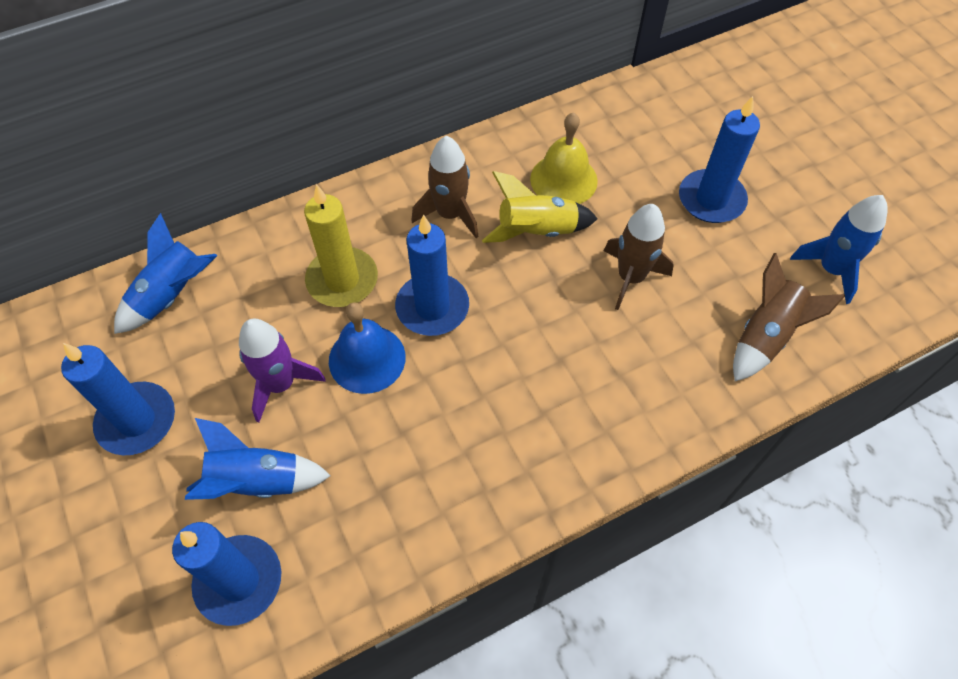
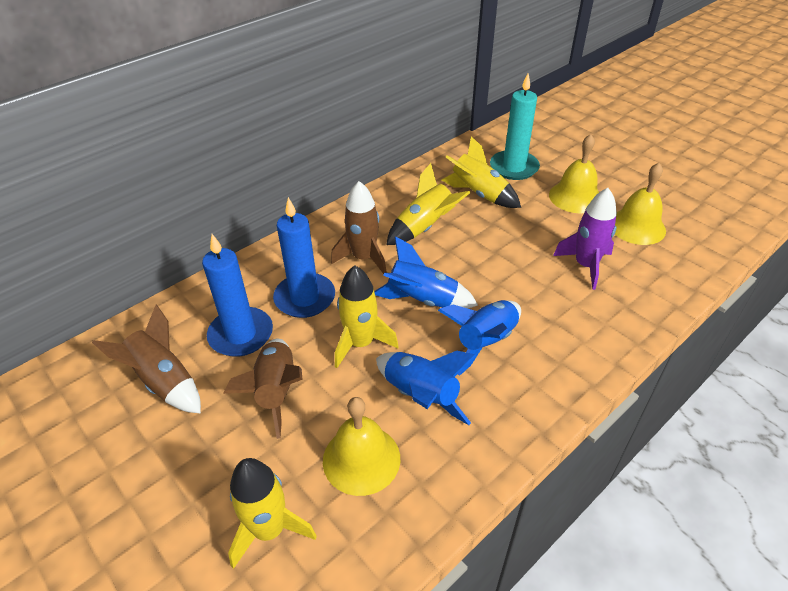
blue bell: [329,302,406,394] = 1 -> none = 0
blue candle: [61,343,175,455] [172,522,281,626] [395,214,469,336] [679,96,760,223] = 4 -> [202,234,273,357] [273,197,335,318] = 2
turquoise candle: none = 0 -> [490,73,540,180] = 1
yellow bell: [530,112,598,204] = 1 -> [323,397,400,496] [549,134,599,213] [615,163,666,245] = 3
yellow candle: [304,184,378,307] = 1 -> none = 0
yellow rocket: [482,171,598,243] = 1 -> [228,458,317,569] [335,265,399,368] [386,163,470,245] [442,136,521,208] = 4

